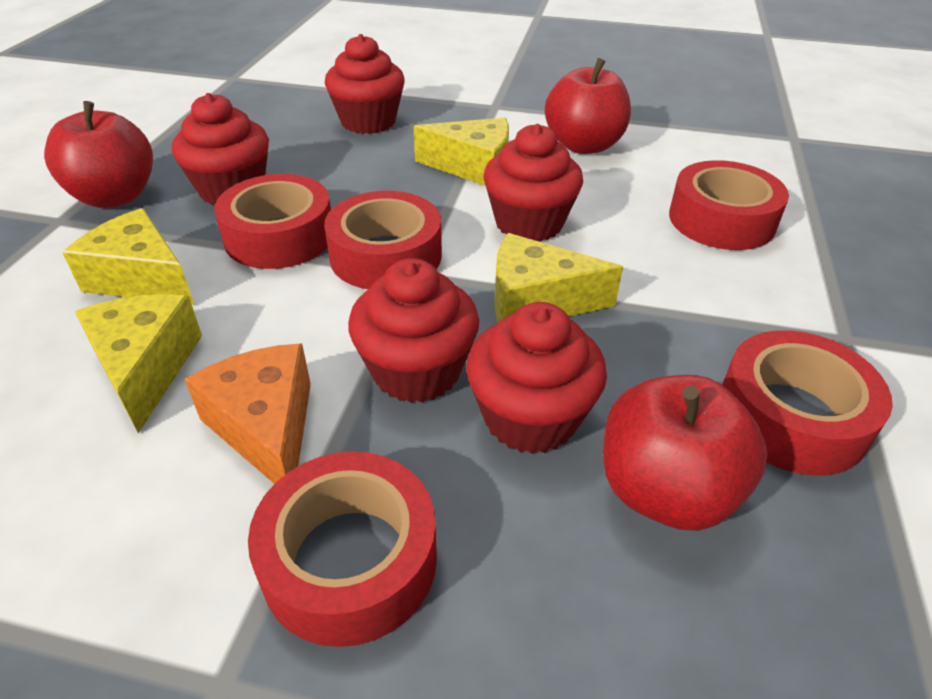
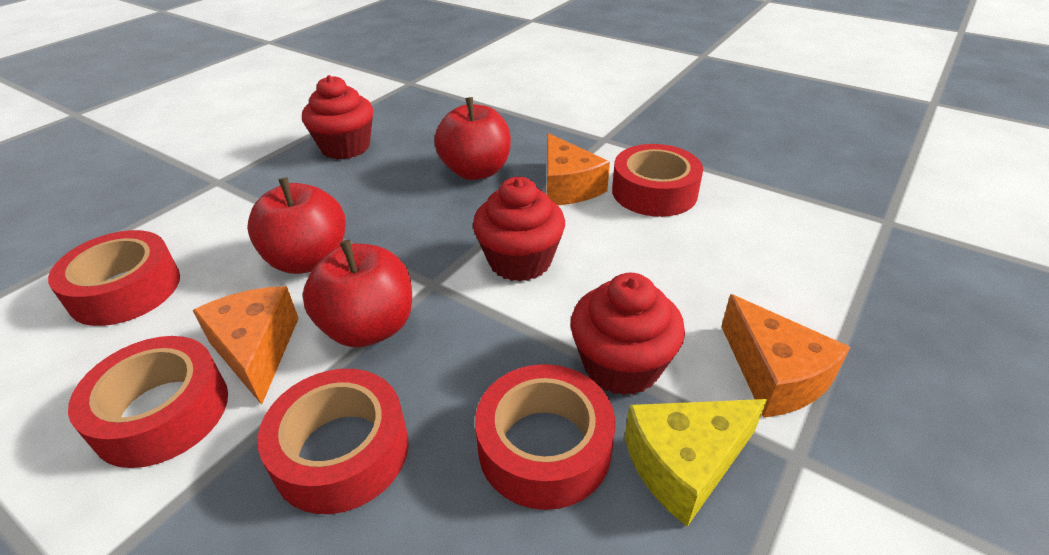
orange cheese: [184,344,311,484] = 1 -> [192,286,299,405] [547,133,610,205] [721,294,850,418] = 3
red cupcake: [172,93,269,204] [325,34,405,134] [348,258,479,403] [466,302,607,454] [483,124,583,242] = 5 -> [302,75,373,159] [473,177,565,282] [570,273,685,395] = 3
yellow cheese: [62,208,194,305] [75,294,202,433] [413,118,509,186] [494,233,623,322] = 4 -> [625,399,767,527] = 1

